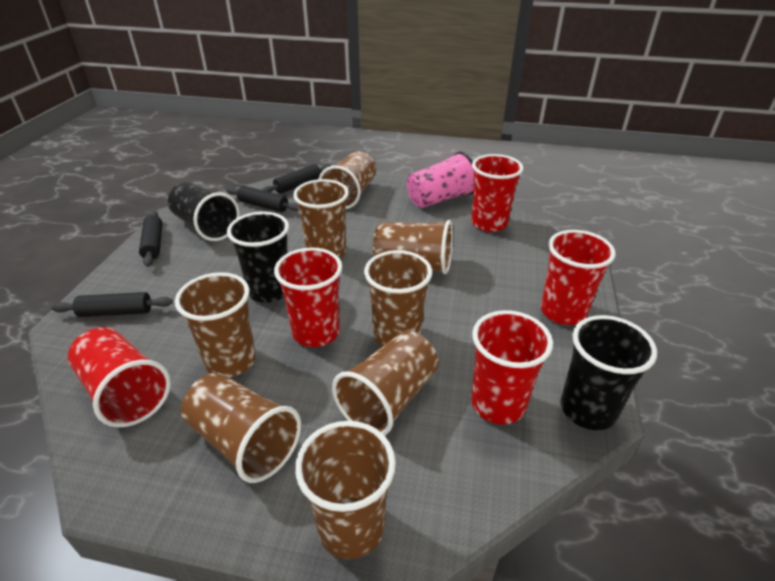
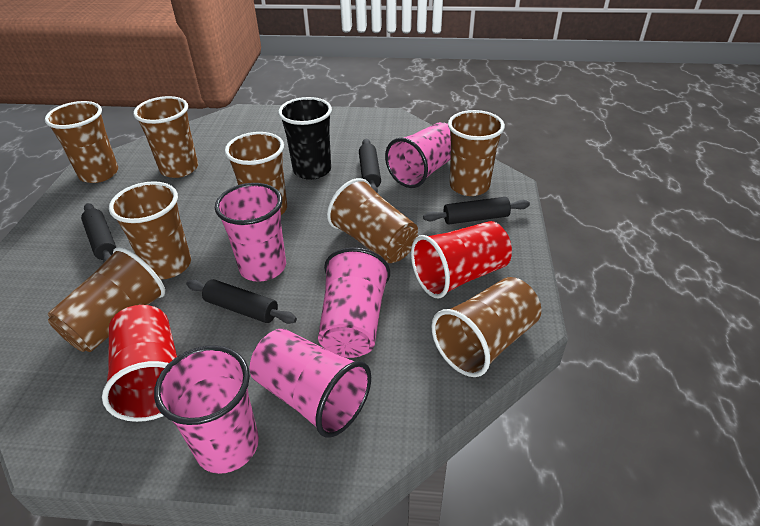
black cup: [168,182,240,241] [227,211,289,303] [560,315,657,430] = 3 -> [278,97,332,180] = 1
pink cup: [407,152,474,208] = 1 -> [154,345,259,474] [215,183,286,282] [250,329,371,438] [318,247,390,358] [385,122,451,188] = 5
red cup: [68,327,171,427] [274,247,342,347] [471,154,524,232] [471,310,553,424] [541,230,616,325] = 5 -> [102,305,177,422] [411,221,512,298] = 2

